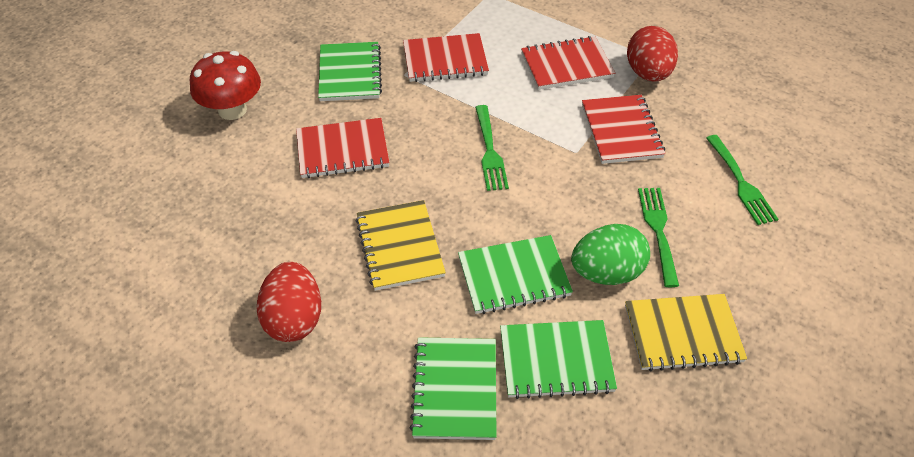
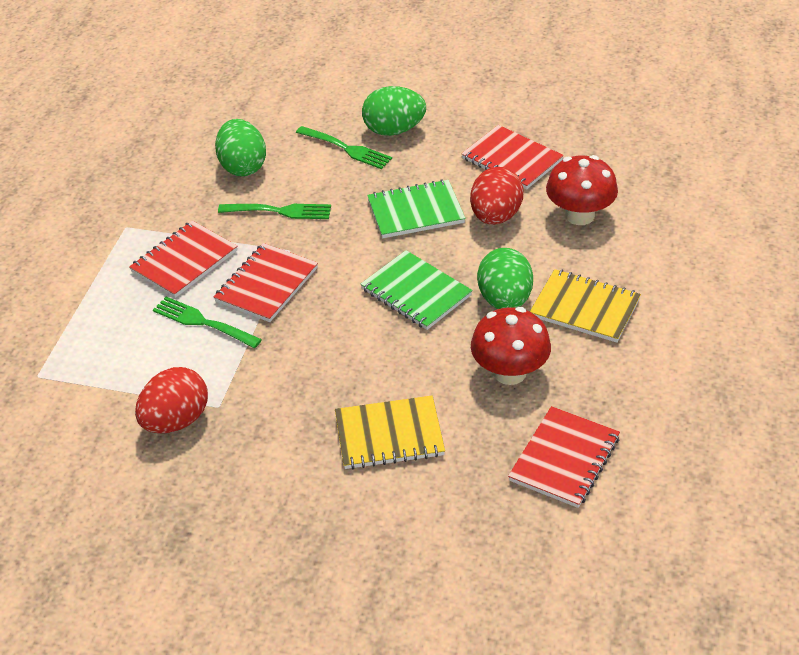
green egg: [571,224,650,285] = 1 -> [215,119,266,176] [362,86,426,136] [477,248,533,309] = 3
green notebook: [318,42,382,101] [409,337,497,440] [458,235,573,314] [500,320,617,399] = 4 -> [361,250,472,330] [367,179,466,238] = 2
red mushroom: [190,51,261,120] = 1 -> [471,307,551,385] [546,155,618,225] = 2

